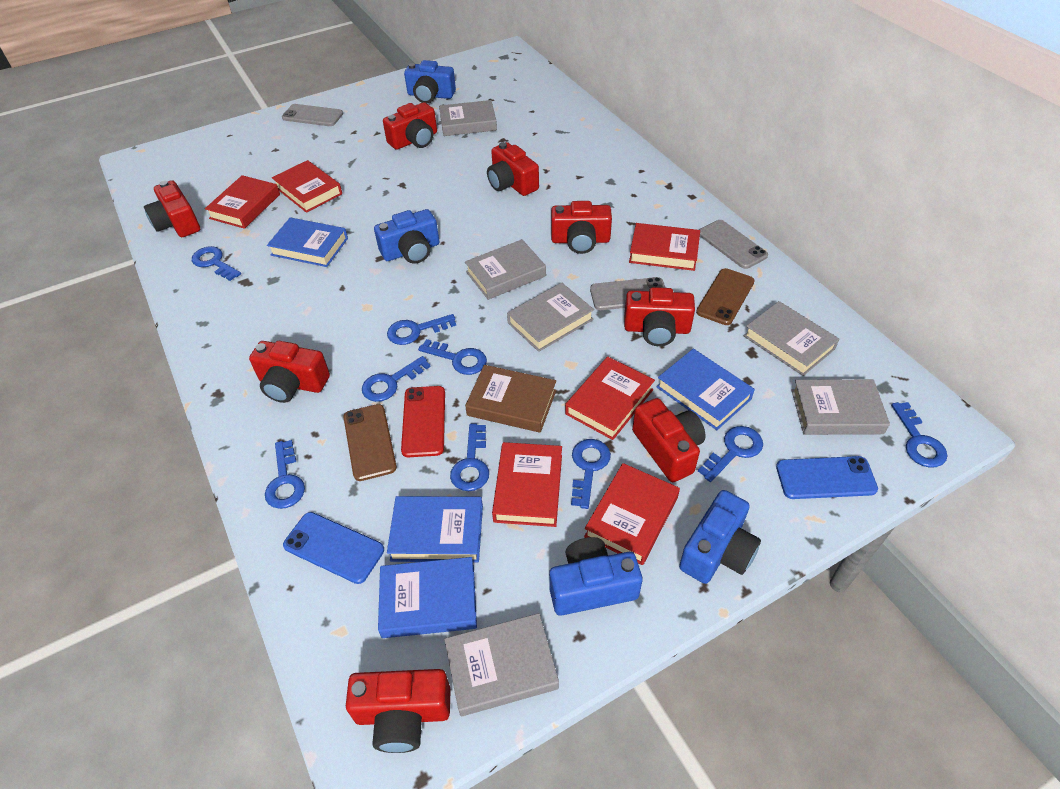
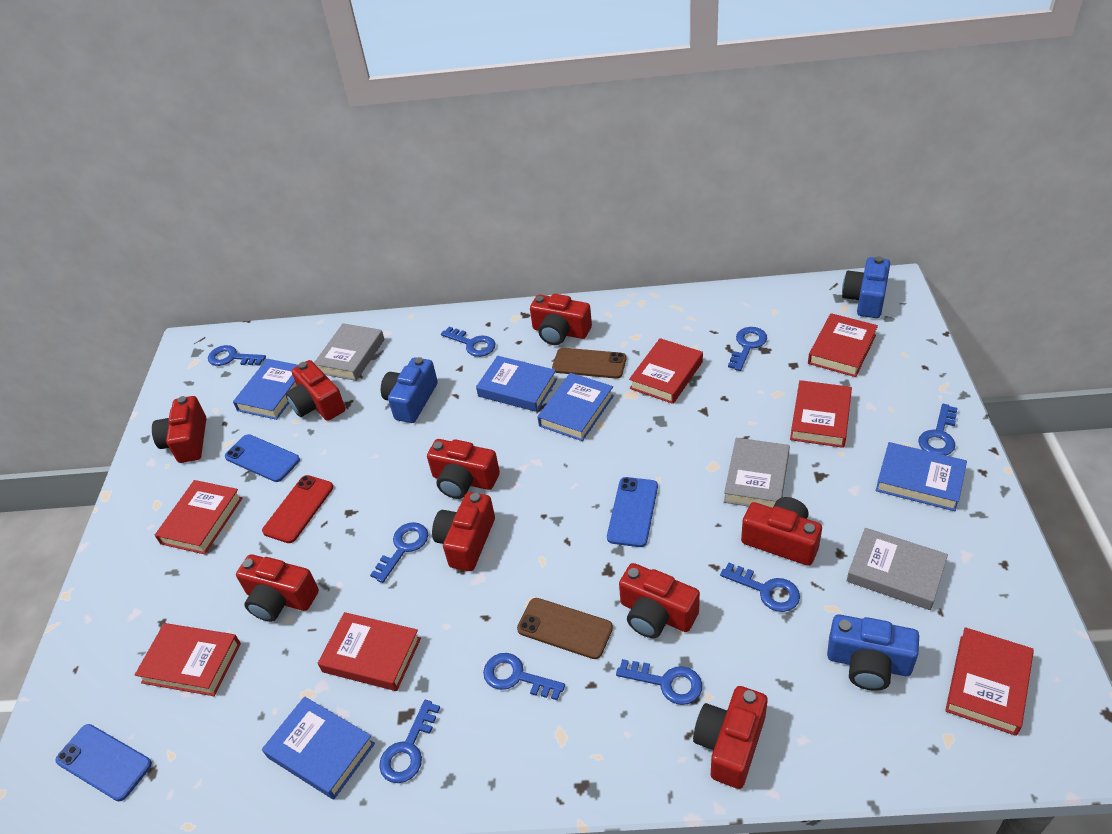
blue book: [267,217,348,267] [378,557,477,638] [387,496,483,562] [656,349,755,430] = 4 -> [233,359,298,420] [262,696,375,799] [476,356,557,412] [538,373,614,441] [876,442,967,511] = 5
blue camera: [374,209,440,264] [404,60,456,103] [549,537,643,616] [679,490,761,584] = 4 -> [381,357,438,423] [827,614,919,691] [842,256,890,318] = 3
blue phone: [283,512,384,584] [776,456,878,499] = 2 -> [56,724,152,801] [225,434,300,482] [607,477,658,547] = 3
brown book: [465,365,556,433] = 1 -> none = 0
grey book: [439,100,497,136] [444,613,559,716] [465,239,546,300] [507,283,594,352] [744,301,839,376] [791,379,890,435] = 6 -> [314,323,384,381] [724,438,790,508] [847,528,948,610] = 3
grey phone: [282,104,343,126] [590,277,666,310] [699,220,768,269] = 3 -> none = 0
red book: [205,175,280,229] [272,160,342,213] [492,442,562,527] [565,357,655,440] [584,463,680,565] [629,223,700,271] = 6 -> [135,623,241,696] [155,480,242,554] [318,612,421,691] [629,338,703,404] [790,380,852,448] [808,313,878,377] [945,627,1034,736] = 7
red camera: [144,180,200,237] [249,341,330,403] [346,669,451,753] [383,102,437,150] [487,142,539,196] [551,201,612,254] [624,287,695,346] [632,398,706,482] = 8 -> [152,396,206,463] [236,554,319,622] [286,360,345,421] [427,439,500,499] [432,492,495,571] [530,294,592,345] [619,563,700,638] [693,686,768,789] [741,497,822,566] = 9

